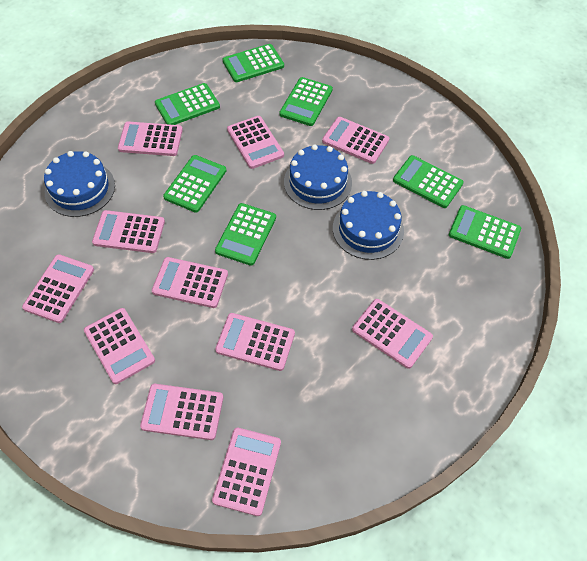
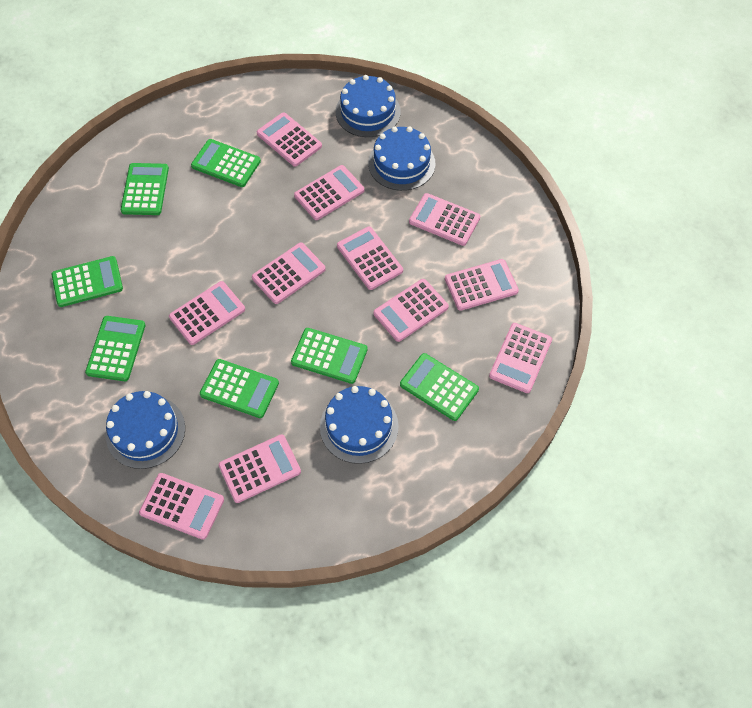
blue cake: [44,151,115,217] [284,144,352,210] [333,191,404,260] = 3 -> [106,391,185,469] [320,386,398,464] [336,75,401,137] [368,126,435,191] = 4

